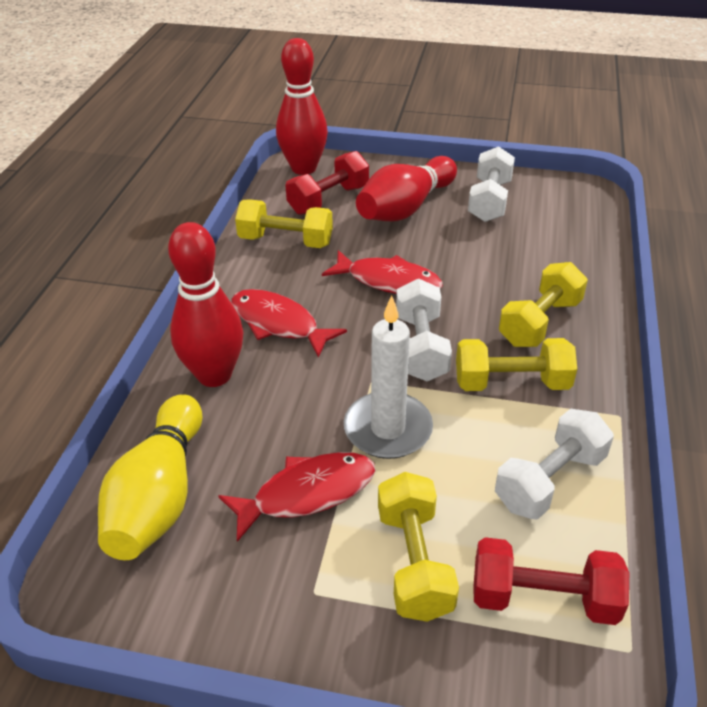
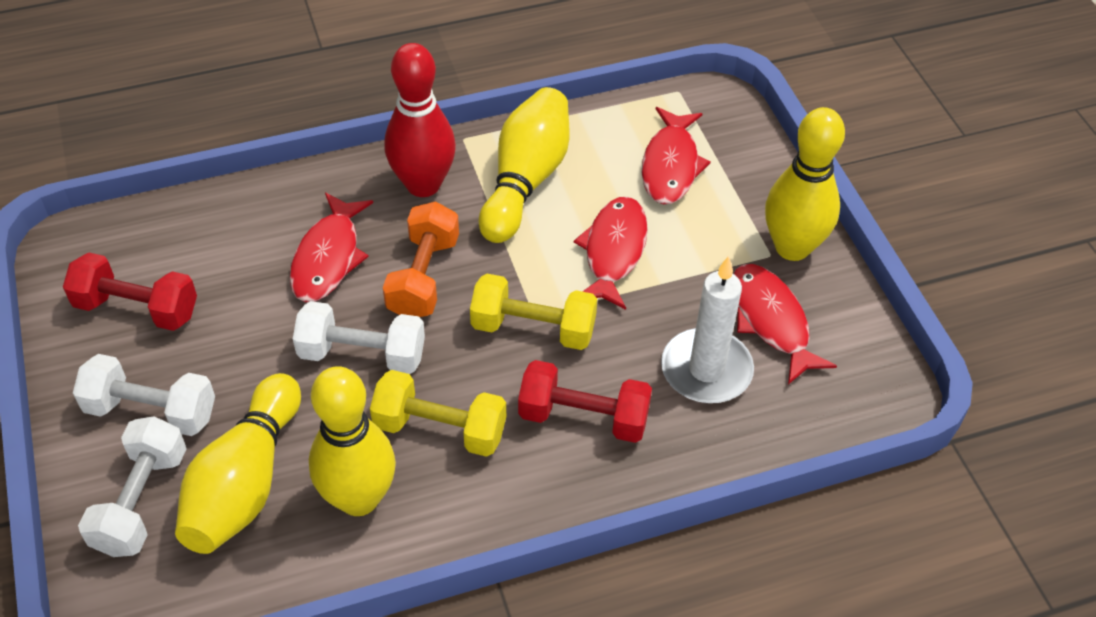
orange dumbbell: none = 0 -> [383,201,459,317] = 1
red bowling pin: [168,222,243,387] [276,38,328,175] [356,156,457,222] = 3 -> [384,43,456,197] = 1
red fish: [218,452,376,542] [231,289,347,358] [322,250,443,294] = 3 -> [290,192,373,302] [574,197,648,310] [642,107,711,204] [734,264,837,385] = 4
yellow bowling pin: [98,394,203,560] = 1 -> [175,373,301,554] [309,366,396,516] [479,87,569,243] [765,107,845,261] = 4
yellow dumbbell: [235,199,333,248] [378,472,459,622] [456,338,577,391] [499,262,588,347] = 4 -> [370,370,506,457] [470,274,597,350] = 2

